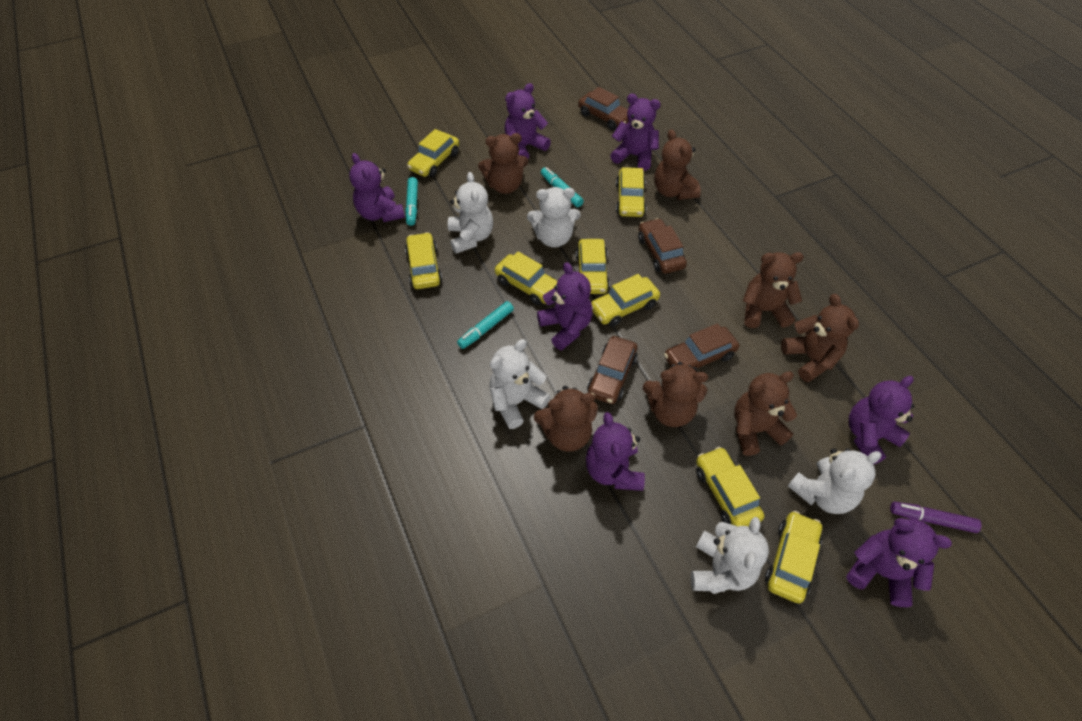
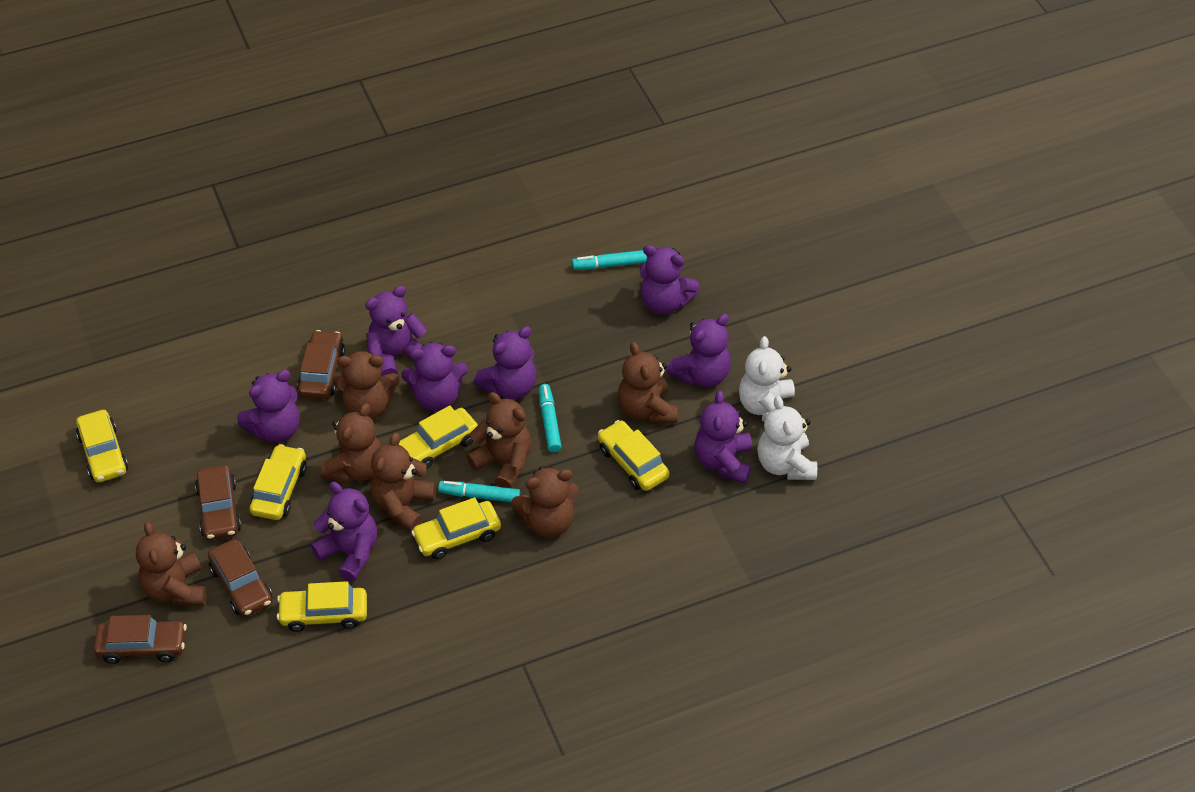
purple marker: [890,502,982,533] = 1 -> none = 0
purple teddy bear: [349,153,405,222] [504,83,551,159] [537,262,593,351] [586,412,645,491] [610,94,661,171] [846,518,952,607] [849,376,914,464] = 7 -> [237,370,300,443] [311,482,377,581] [365,286,428,376] [401,342,468,411] [474,326,537,399] [640,245,699,314] [667,314,731,387] [695,391,752,484] = 8
white teddy bear: [448,172,493,254] [489,339,551,429] [527,187,580,248] [691,517,769,594] [788,448,882,514] = 5 -> [739,336,795,422] [757,396,817,480] = 2
yellow car: [405,232,442,289] [407,129,459,177] [495,251,557,305] [576,239,610,294] [591,274,660,326] [616,167,646,217] [696,447,764,526] [765,511,822,603] = 8 -> [76,410,128,482] [250,444,307,520] [277,581,367,632] [398,405,478,469] [411,497,501,559] [598,420,669,491] = 6

